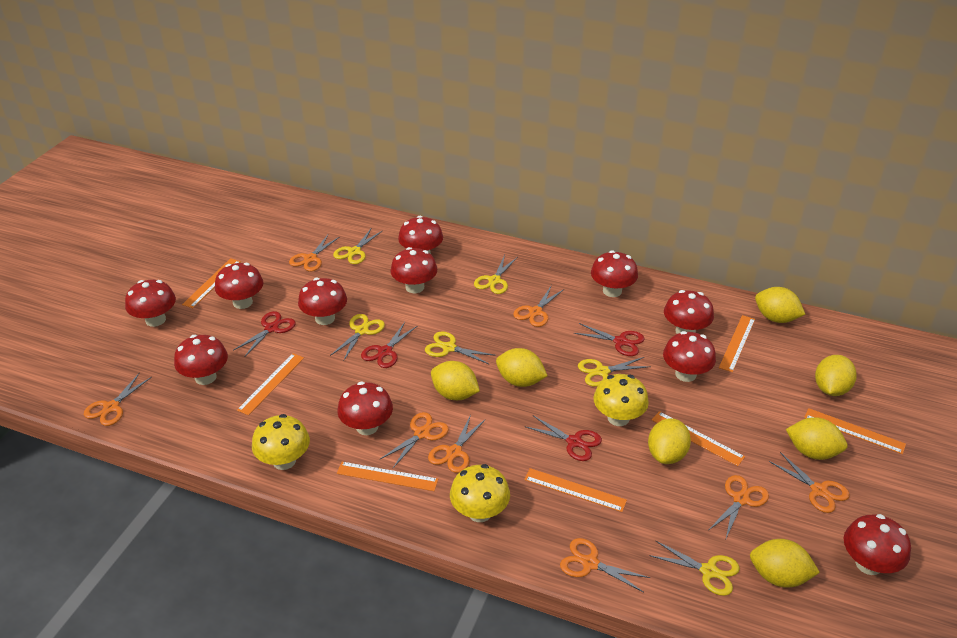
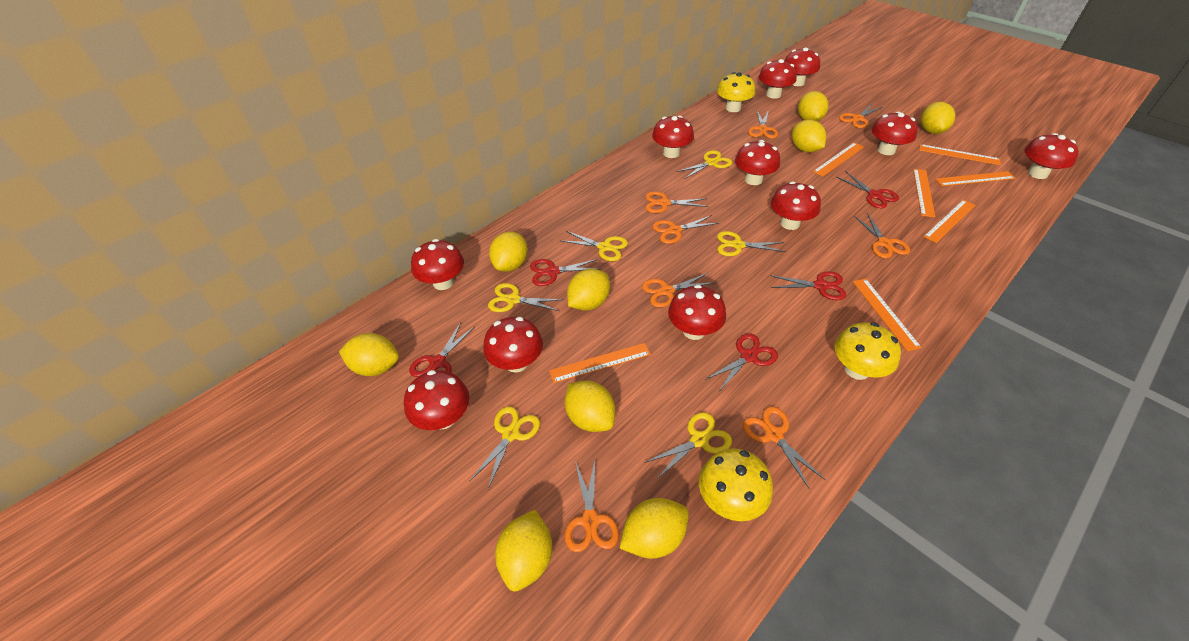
red scissors: [234,311,296,357] [361,322,417,368] [524,416,602,461] [574,323,645,356] = 4 -> [409,322,475,377] [530,259,598,286] [705,333,778,390] [770,271,846,300] [837,172,899,208] = 5
yellow lemon: [431,361,480,400] [496,348,547,387] [648,418,691,464] [750,539,820,588] [755,287,806,323] [786,417,848,460] [815,355,857,396] = 7 -> [339,333,399,376] [489,231,528,272] [495,510,552,591] [565,381,615,432] [567,269,610,311] [620,498,689,559] [792,120,827,153] [798,91,829,122] [921,102,955,134] = 9

